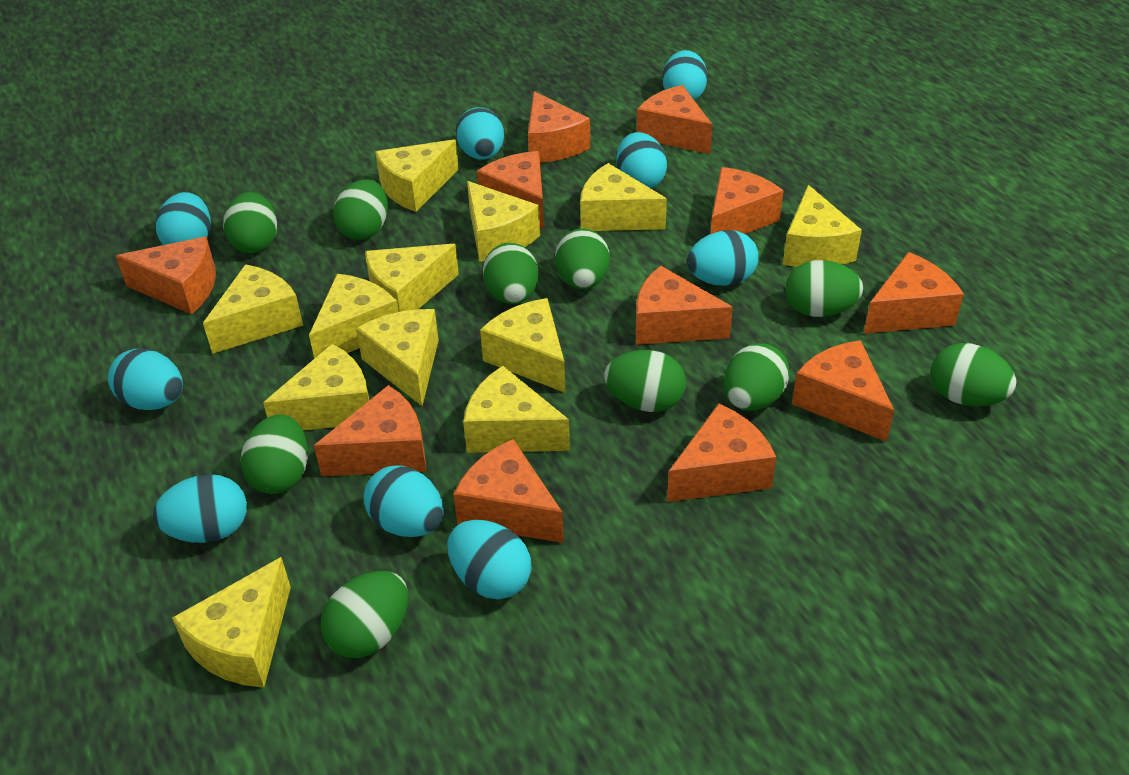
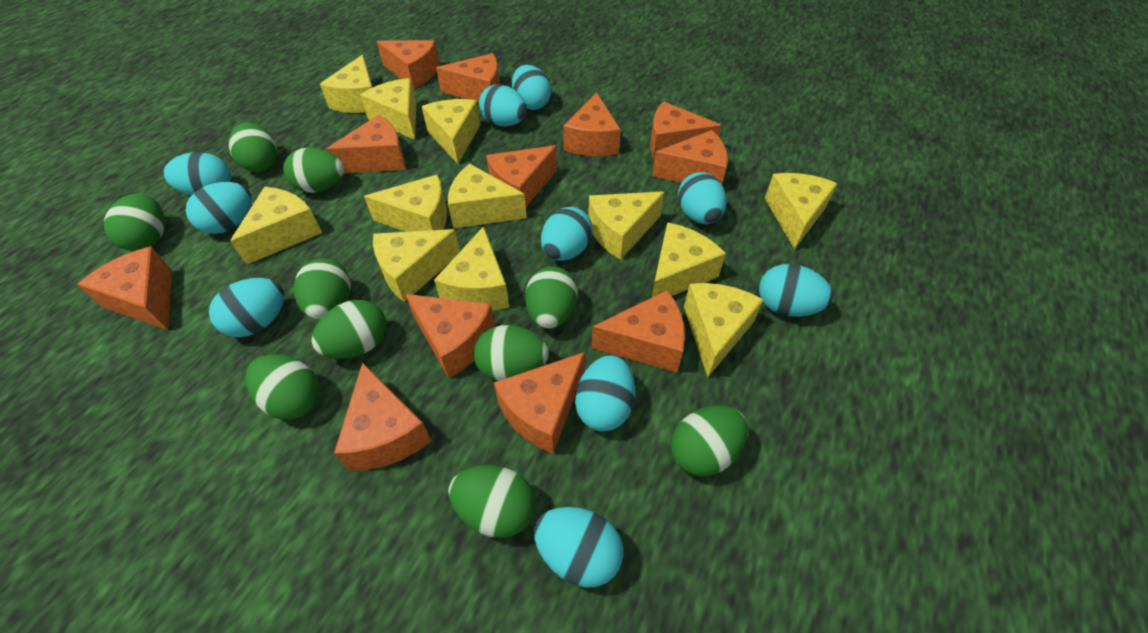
orange cheese: [116,237,216,314] [314,385,426,476] [453,439,564,543] [477,151,544,229] [528,91,590,163] [636,266,733,345] [637,85,712,154] [667,403,776,502] [711,167,784,234] [792,340,894,442] [864,252,964,334] = 11 -> [77,247,172,330] [326,115,405,173] [334,362,431,471] [377,40,440,89] [405,294,495,378] [436,53,500,102] [486,145,557,207] [494,352,585,454] [563,92,621,156] [592,290,685,373] [650,102,722,159] [652,130,728,184] = 12
turquoise egg: [108,349,183,410] [153,474,247,543] [156,192,211,245] [364,465,444,537] [447,520,531,599] [456,107,504,160] [616,132,667,188] [662,50,708,100] [687,230,758,286] = 9 -> [163,152,231,196] [186,182,252,234] [209,278,284,337] [479,84,527,127] [512,65,551,110] [534,507,623,588] [541,207,593,261] [575,355,635,431] [678,172,726,224] [759,264,833,317] = 10

